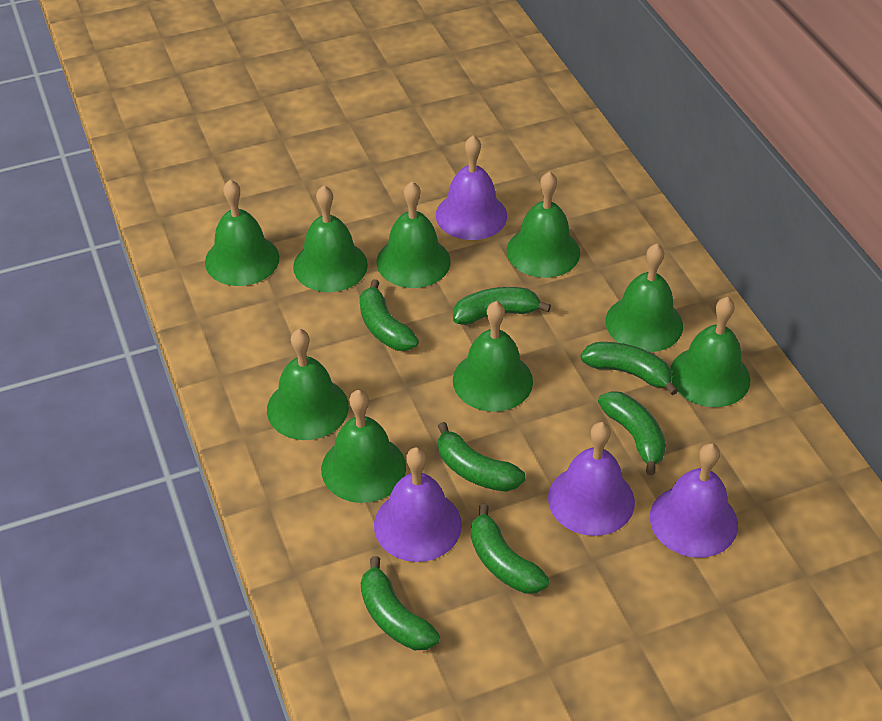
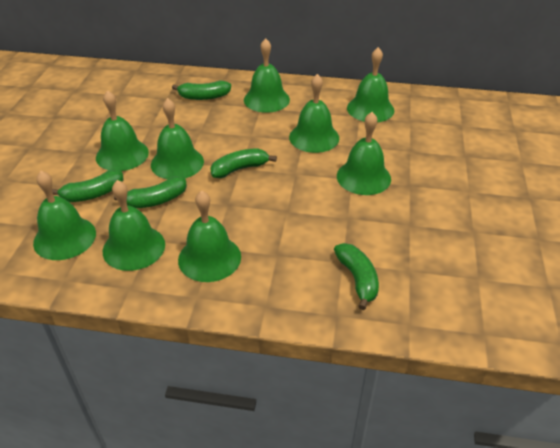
green banana: [359,279,419,351] [361,556,440,650] [438,422,526,492] [453,287,551,325] [471,504,549,594] [580,342,678,395] [598,391,666,475] = 7 -> [52,170,124,202] [114,176,187,208] [172,80,231,100] [210,148,277,178] [334,243,379,310] = 5
purple bell: [374,447,462,562] [436,135,507,240] [548,422,635,536] [650,443,738,558] = 4 -> none = 0

